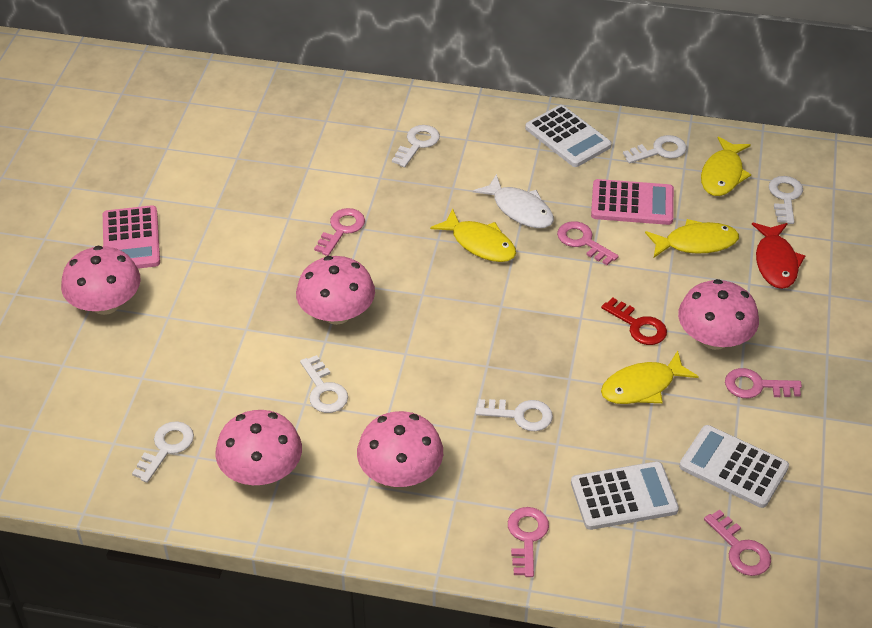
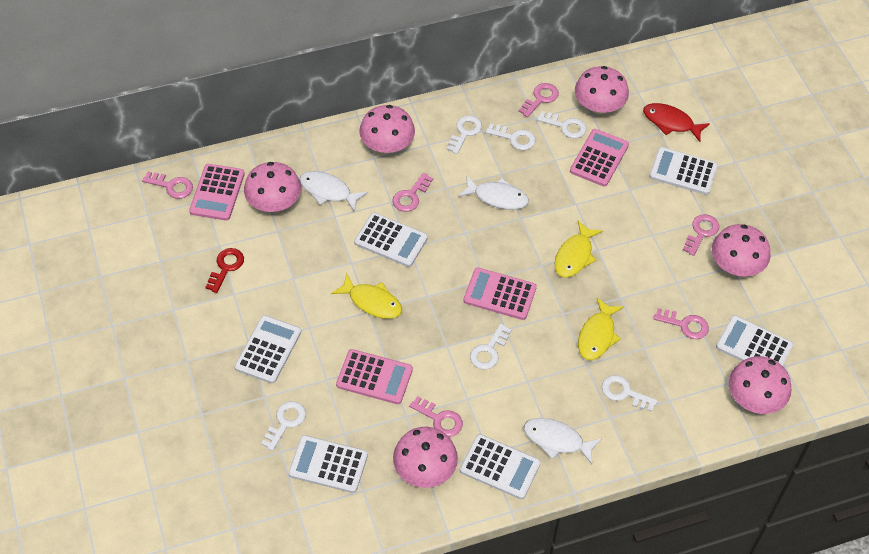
pink calculator: [103,205,160,269] [591,179,674,225] = 2 -> [189,164,245,221] [336,349,413,404] [463,267,537,320] [570,129,629,187] = 4
pink key: [314,208,365,256] [508,507,549,577] [557,221,619,265] [704,510,771,576] [725,368,802,398] = 5 -> [142,172,193,199] [392,173,433,212] [409,396,463,437] [519,83,559,118] [653,308,709,339] [683,214,719,256] = 6
pink mushroom: [61,246,141,315] [215,410,302,485] [296,256,375,325] [357,411,443,487] [678,279,759,350] = 5 -> [244,162,301,212] [359,105,415,153] [393,427,458,488] [575,66,629,114] [712,224,770,277] [729,356,791,414] = 6
white calculator: [525,105,612,167] [571,461,679,530] [679,425,789,508] = 3 -> [235,315,301,384] [288,435,368,493] [354,213,428,267] [460,434,541,499] [649,147,718,195] [716,315,793,366] = 6
white fish: [473,174,554,228] = 1 -> [299,171,368,212] [458,175,529,210] [524,418,602,464] = 3
yellow fish: [430,208,516,262] [601,351,699,404] [645,219,739,258] [701,136,751,196] = 4 -> [331,273,402,319] [554,221,603,278] [578,298,624,360] = 3

